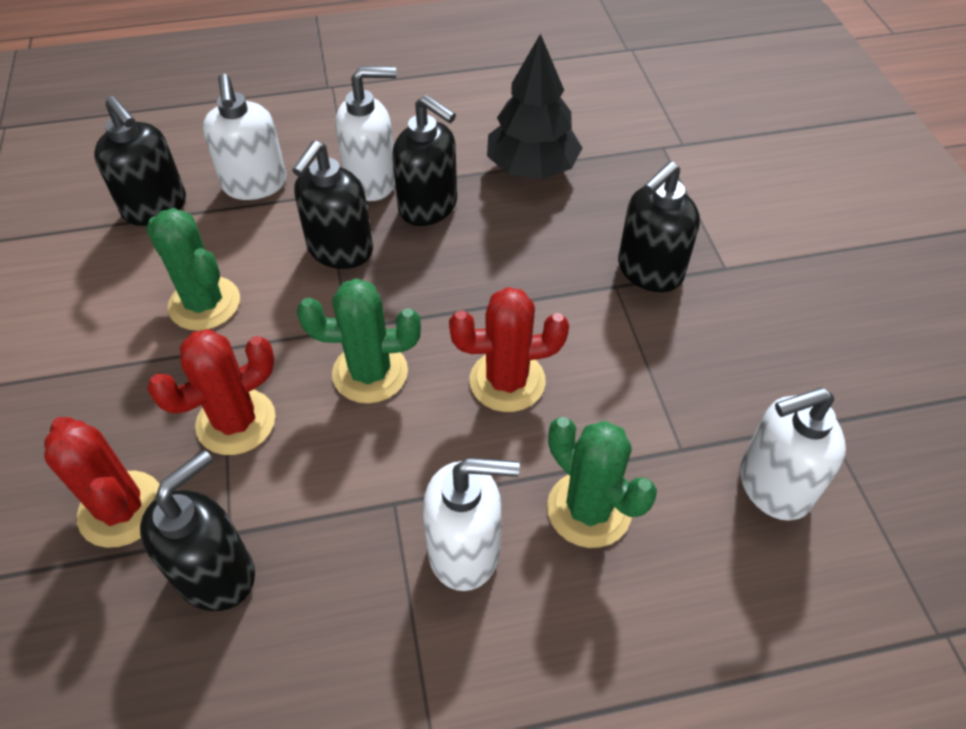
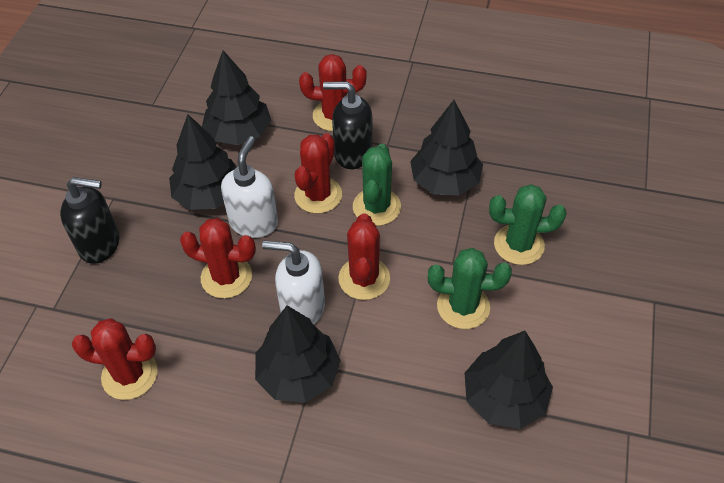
black soap dispenser: [94,96,186,226] [140,450,255,611] [292,141,373,269] [392,95,457,226] [618,161,700,292] = 5 -> [60,177,119,264] [323,81,372,169] = 2
black tree: [487,33,582,179] = 1 -> [169,114,237,210] [202,50,271,145] [255,305,341,403] [410,100,483,195] [464,331,553,429] = 5
red cactus: [44,417,160,548] [147,329,276,455] [449,287,569,412] = 3 -> [72,318,158,400] [180,218,256,298] [294,133,342,214] [299,54,367,131] [338,213,390,300] = 5
white soap dispenser: [203,74,286,200] [335,66,396,201] [423,458,520,591] [740,387,846,521] = 4 -> [221,136,278,238] [262,241,325,325] = 2

